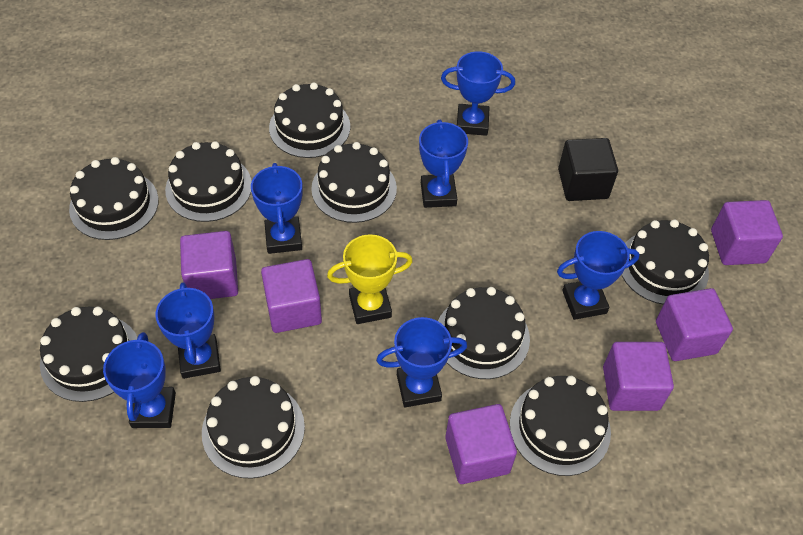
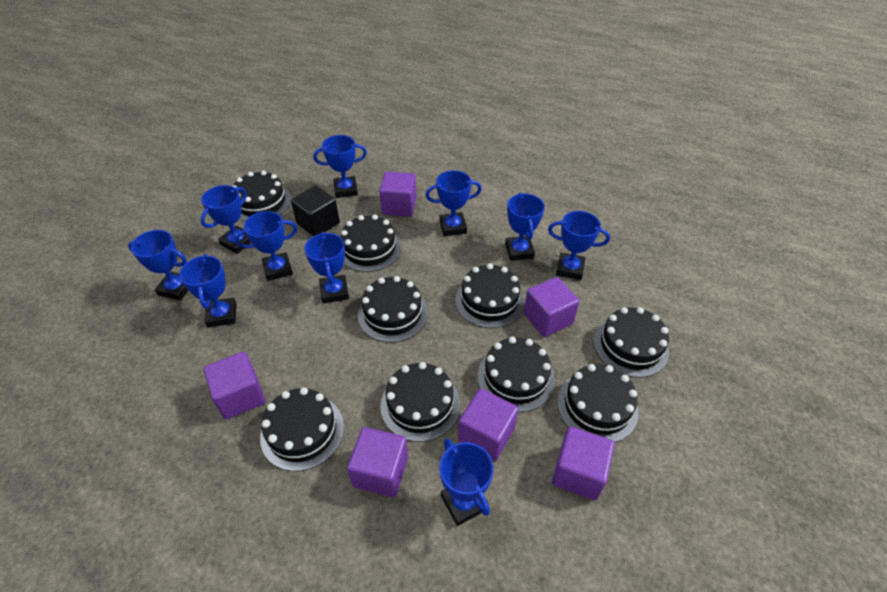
blue trophy: [103,332,176,428] [155,282,221,379] [251,163,303,254] [376,317,467,407] [419,120,468,208] [441,51,515,136] [557,231,639,320] = 7 -> [128,230,188,300] [179,254,237,328] [200,185,251,254] [235,211,298,281] [304,232,349,304] [313,135,367,198] [425,170,482,236] [439,438,494,526] [505,193,545,261] [548,211,610,280] = 10
yellow trophy: [327,234,413,324] = 1 -> none = 0

